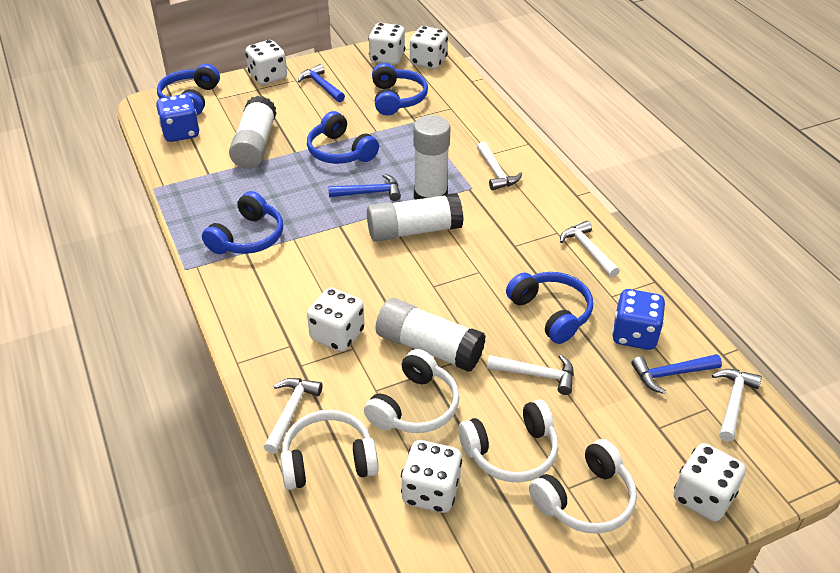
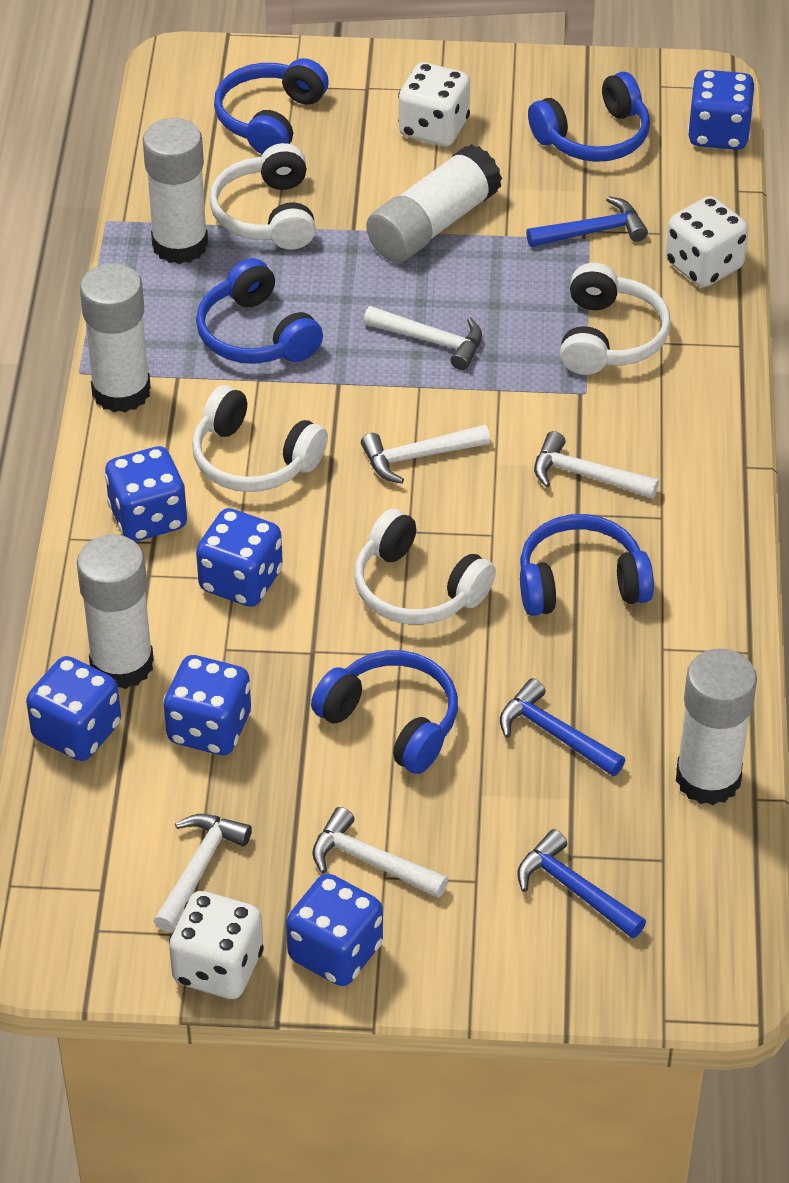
blue dice: [156,94,200,142] [612,289,665,350] = 2 -> [26,656,121,761] [105,446,188,542] [163,655,251,755] [196,508,283,607] [286,874,383,986] [687,70,755,150] = 6
white dice: [245,40,287,85] [307,288,364,352] [368,23,405,65] [401,440,462,513] [410,26,448,69] [674,443,746,522] = 6 -> [169,891,264,999] [398,62,470,146] [666,196,749,287] = 3
white glue stick: [229,96,276,169] [367,193,463,242] [376,298,486,372] [413,115,450,200] = 4 -> [77,534,154,689] [80,263,151,412] [143,118,208,264] [366,144,502,263] [676,648,757,805] = 5

